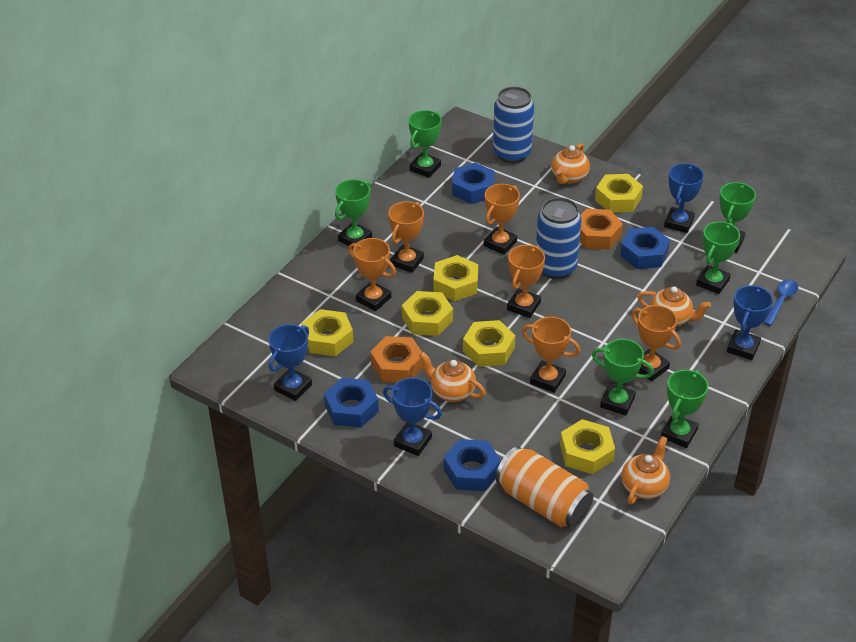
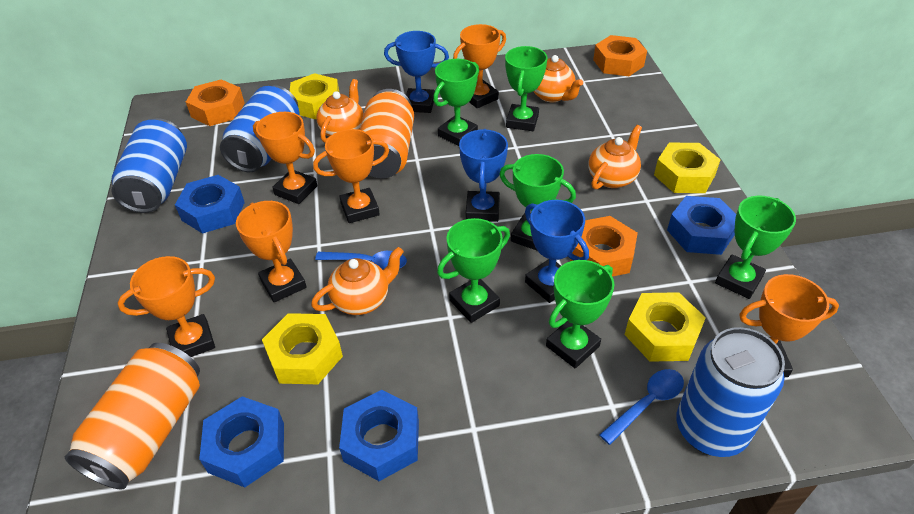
blue can: [493,87,534,163] [536,197,582,279] = 2 -> [111,118,187,213] [220,85,300,172] [676,327,785,457] = 3
blue spoon: [763,279,798,326] = 1 -> [315,251,407,270] [599,369,684,445] = 2
blue trophy: [268,324,312,401] [383,378,442,456] [664,163,704,233] [727,285,773,360] = 4 -> [384,31,449,113] [459,129,508,222] [525,200,589,303] = 3
orange can: [496,446,593,527] = 1 -> [65,343,200,489] [360,89,414,178] = 2
orange nut: [370,336,423,382] [580,209,623,250] = 2 -> [186,79,244,126] [570,216,638,277] [593,35,647,76] = 3
yellow nut: [302,309,354,356] [402,291,453,336] [433,255,478,301] [463,320,516,367] [560,419,615,474] [595,174,643,213] = 6 -> [262,313,343,384] [290,73,339,120] [625,292,706,362] [654,143,721,193] = 4

